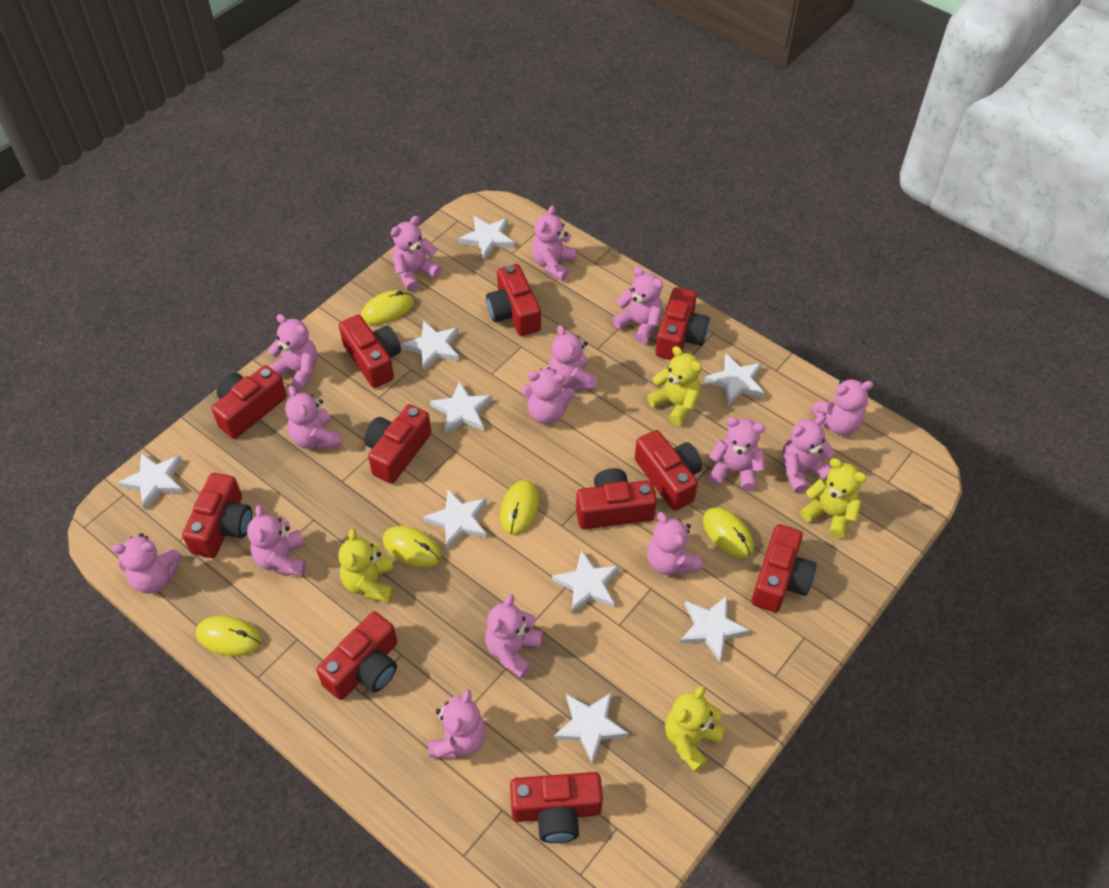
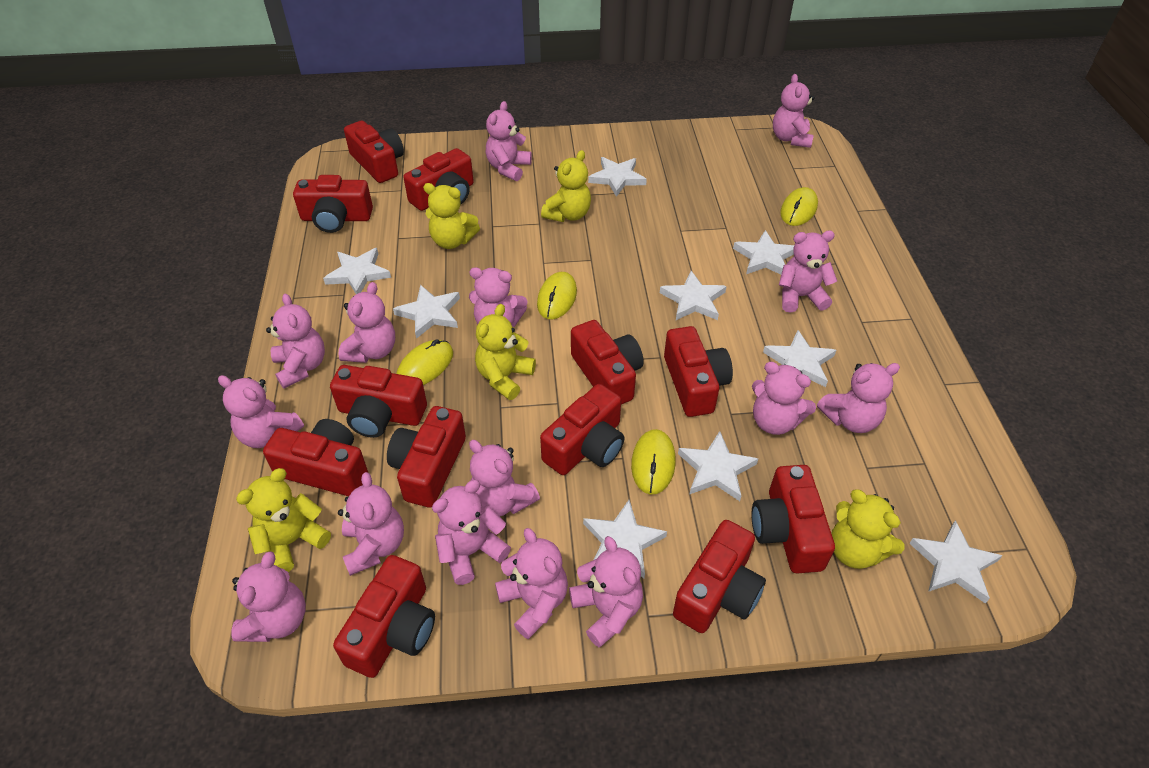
red camera: [182,473,252,558] [212,365,287,439] [316,611,397,700] [339,315,401,388] [364,404,431,484] [486,264,541,336] [510,772,603,843] [576,468,657,530] [635,430,702,511] [656,287,710,360] [752,524,817,612] = 11 -> [263,419,368,496] [293,175,373,233] [330,365,427,438] [333,555,435,678] [344,121,404,183] [387,406,466,507] [403,148,474,211] [540,384,624,475] [571,320,643,404] [664,326,733,417] [673,520,766,633] [752,465,835,574] = 12
yellow mouse: [196,616,262,656] [361,290,414,325] [383,526,442,568] [500,480,539,535] [703,508,754,558] = 5 -> [396,339,453,385] [537,272,577,319] [631,429,676,495] [780,187,818,226] = 4
yellow teddy bear: [338,528,393,602] [647,346,702,425] [665,686,725,772] [800,458,867,538] = 4 -> [236,468,331,572] [423,183,480,249] [475,304,536,400] [541,150,591,222] [831,489,904,569] = 5

